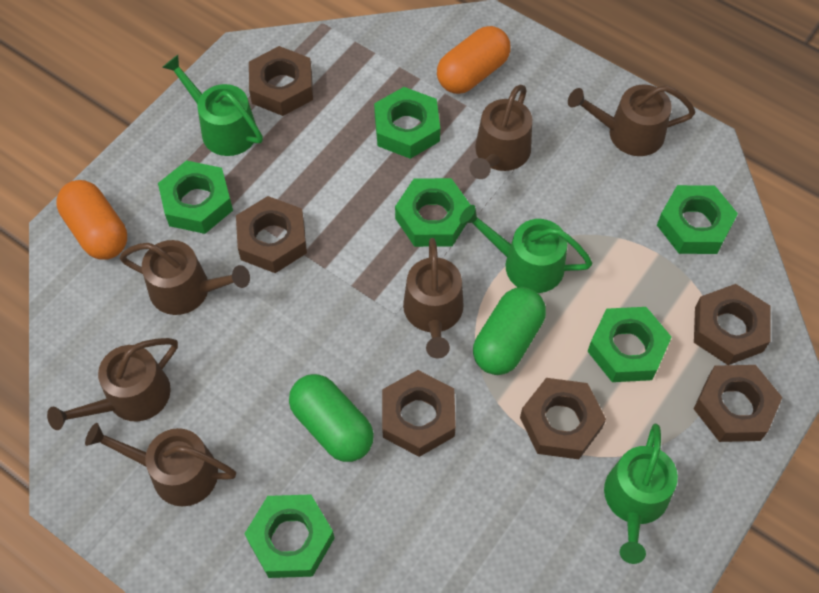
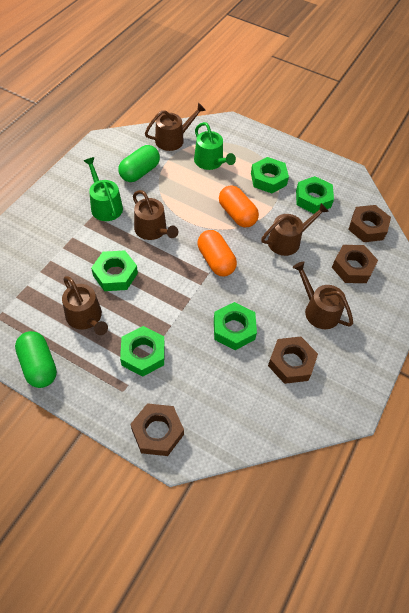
brown nut: [236,196,307,273] [249,46,313,116] [382,370,456,457] [520,378,606,459] [694,284,770,365] [694,365,782,442] = 6 -> [131,403,184,456] [268,337,318,384] [332,245,378,283] [348,205,391,242] = 4
brown watering can: [47,338,178,430] [85,423,236,507] [119,240,250,315] [403,238,463,359] [470,84,532,179] [568,84,695,156] = 6 -> [62,276,108,335] [133,190,178,240] [145,103,206,151] [261,203,329,256] [292,261,353,329] = 5
green nut: [158,160,233,234] [244,495,334,578] [374,87,440,159] [395,178,470,247] [587,307,672,382] [657,185,738,254] = 6 -> [91,250,138,291] [120,326,165,377] [214,302,257,350] [251,157,289,193] [296,176,334,214] = 5
green watering can: [162,55,263,156] [459,205,592,293] [604,424,678,564] = 3 -> [84,157,123,221] [194,122,236,170] = 2

